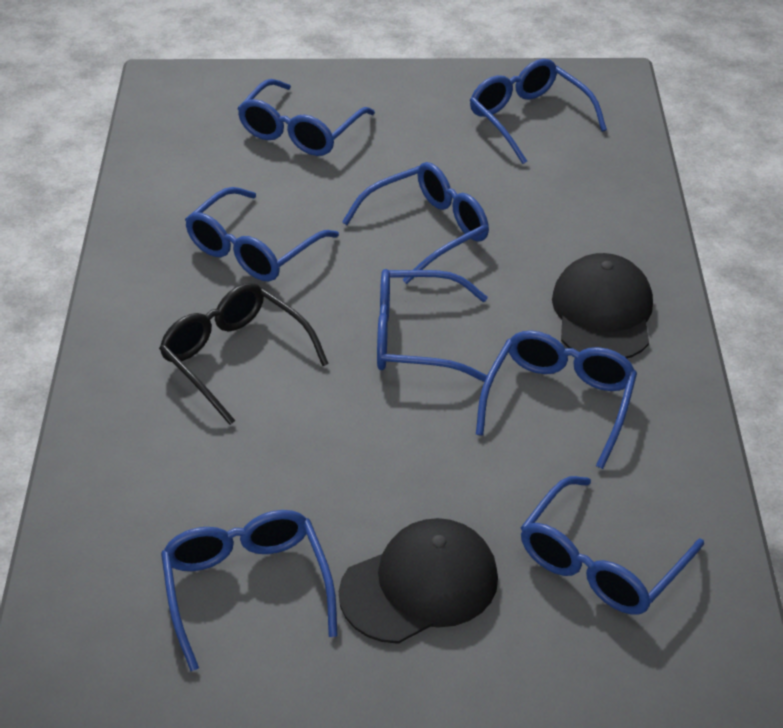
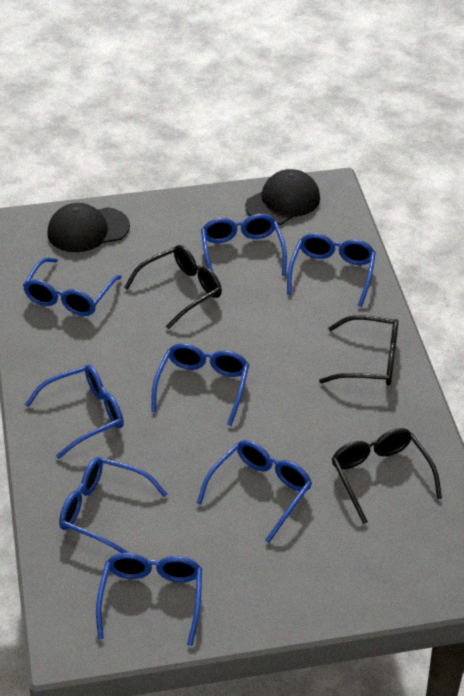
black glasses: [159,283,329,425] = 1 -> [124,245,222,329] [319,315,399,386] [331,428,442,524] = 3

